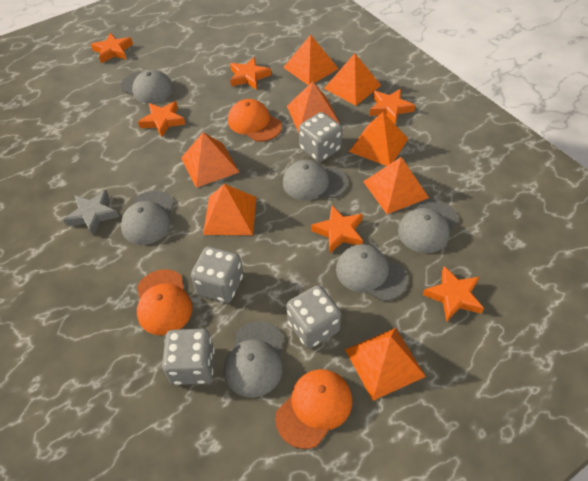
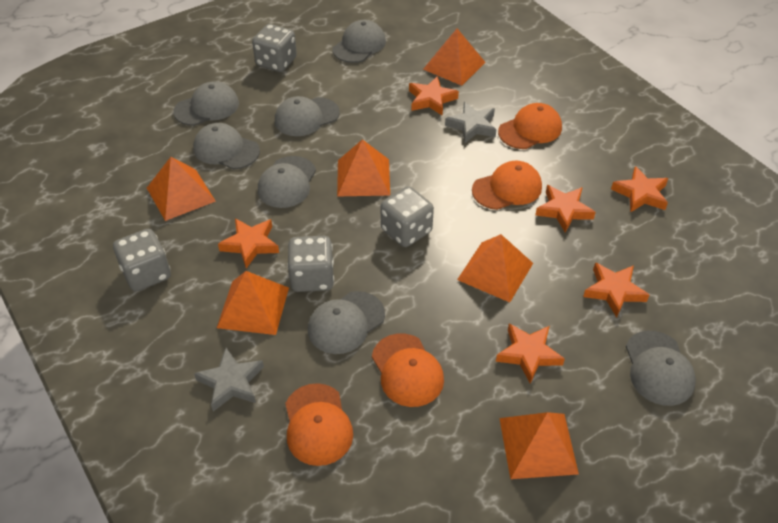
grey cap: [121,70,173,103] [121,191,174,245] [224,321,284,398] [283,160,348,200] [336,244,408,301] [398,200,458,253] = 6 -> [173,81,239,126] [193,123,260,169] [258,156,316,208] [275,96,340,136] [308,291,385,354] [333,20,386,63] [626,331,696,406] = 7
grey star: [63,190,119,236] = 1 -> [194,348,264,411] [445,102,496,143] = 2
orange cap: [137,269,192,335] [228,99,282,142] [275,369,352,449] = 3 -> [285,383,353,466] [372,333,444,407] [472,161,542,210] [498,103,562,149] = 4
orange pyramid: [181,132,239,188] [203,184,256,235] [283,34,338,85] [287,82,340,133] [324,53,381,106] [345,328,426,401] [349,112,408,166] [363,157,429,214] = 8 -> [147,157,216,221] [217,271,289,335] [337,139,390,196] [423,29,486,86] [457,234,533,302] [499,412,579,479] = 6

